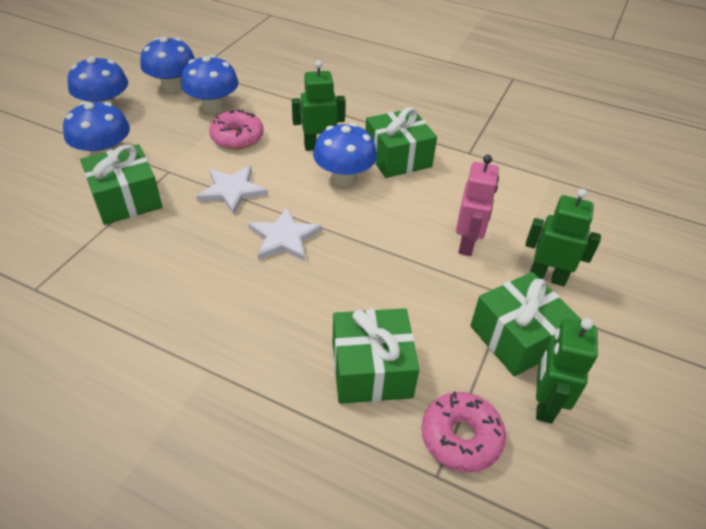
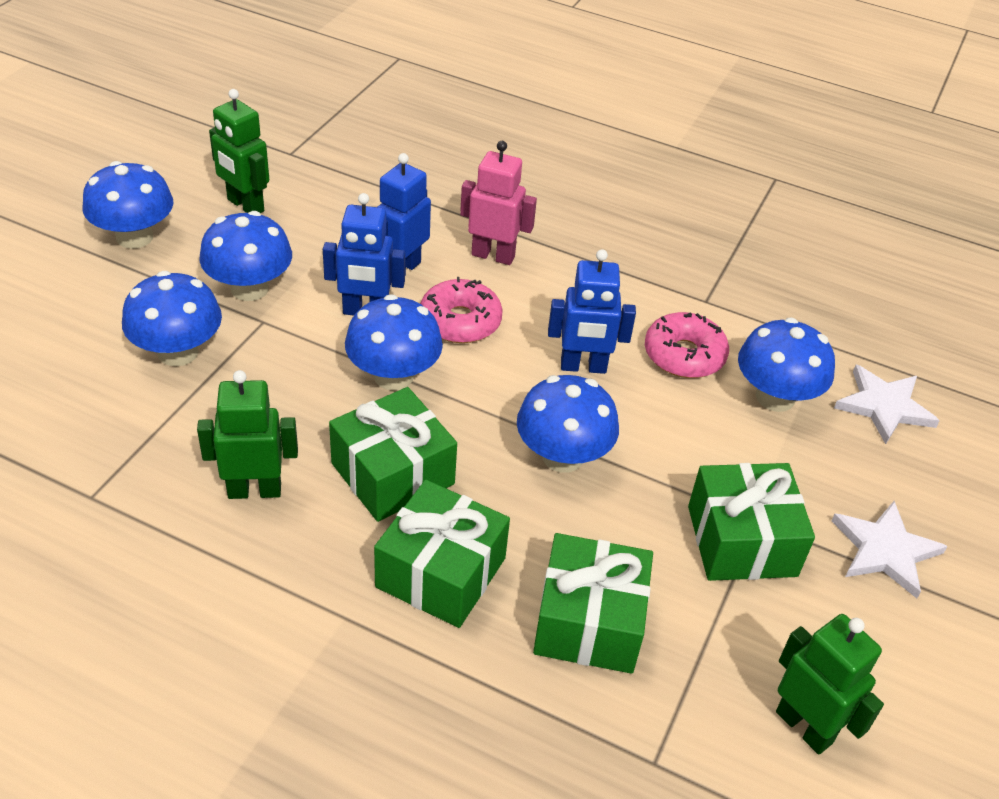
blue mushroom: [63,101,130,156] [67,56,128,108] [140,37,195,93] [181,55,239,113] [313,123,377,187] = 5 -> [83,161,174,249] [122,271,222,366] [199,211,292,301] [345,294,443,391] [517,375,619,473] [738,317,835,412] = 6
blue robot: none = 0 -> [323,193,405,315] [378,153,431,275] [548,249,636,374] = 3

